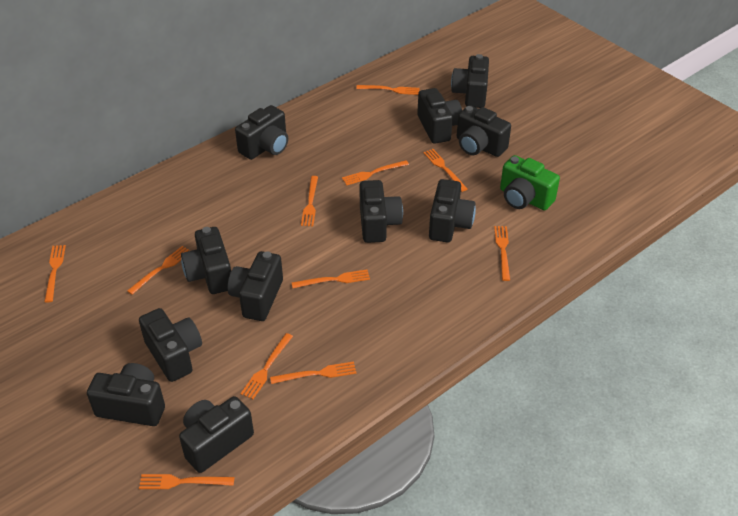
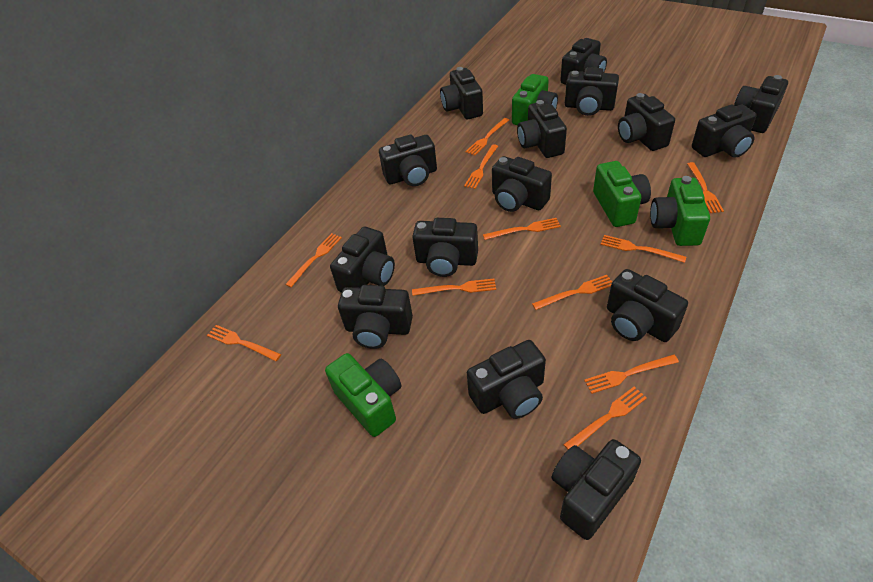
black camera: [87,363,165,426] [139,308,202,382] [179,396,254,473] [181,227,231,294] [228,251,283,321] [235,105,288,160] [360,180,403,243] [417,88,462,144] [429,179,476,242] [451,54,489,108] [457,105,511,157] = 11 -> [330,227,395,293] [338,285,413,349] [379,135,437,186] [412,218,478,277] [440,67,483,119] [467,340,546,419] [492,156,552,212] [517,100,567,158] [552,439,641,540] [560,38,607,85] [565,67,619,116] [607,269,688,342] [618,93,675,151] [692,104,757,158] [734,75,788,133] = 15
green camera: [500,155,560,210] = 1 -> [325,353,401,437] [512,74,558,125] [593,161,651,227] [650,176,710,246] = 4

